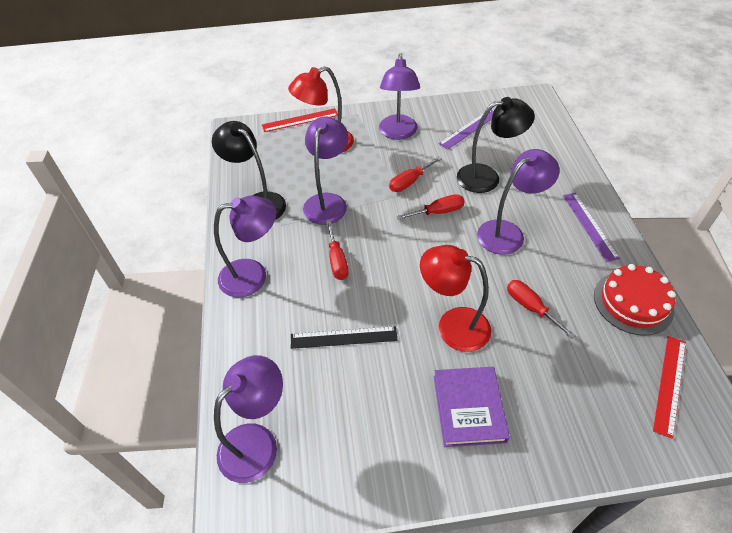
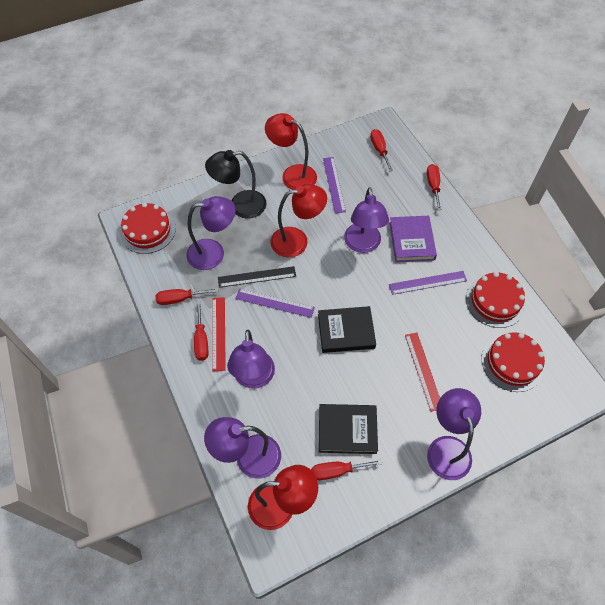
black book: none = 0 -> [318,306,376,353] [319,404,378,454] = 2
black lamp: [212,121,286,220] [457,97,535,193] = 2 -> [205,150,267,219] = 1
purple ruler: [439,110,494,150] [563,193,620,262] = 2 -> [235,288,315,318] [323,157,346,213] [389,271,467,295] = 3
red cake: [594,264,676,336] = 1 -> [120,203,176,254] [466,272,526,328] [482,332,545,392] = 3
red lamp: [288,66,354,153] [420,245,491,352] = 2 -> [248,465,318,530] [265,113,317,190] [271,184,327,257] = 3
red screwdriver: [326,221,349,280] [389,156,442,192] [397,194,465,220] [507,280,576,339] = 4 -> [156,288,219,305] [194,302,208,361] [311,459,383,480] [370,129,393,171] [427,164,442,211] = 5

